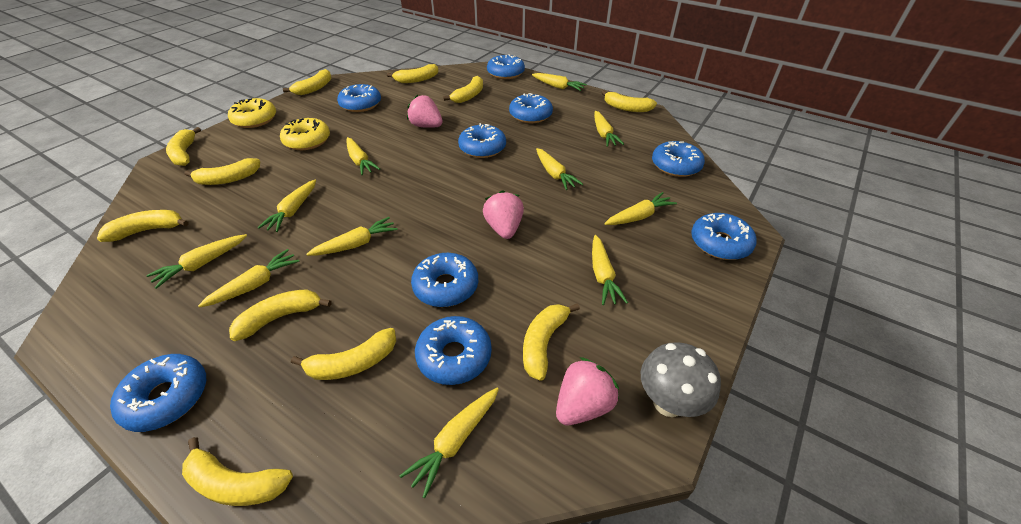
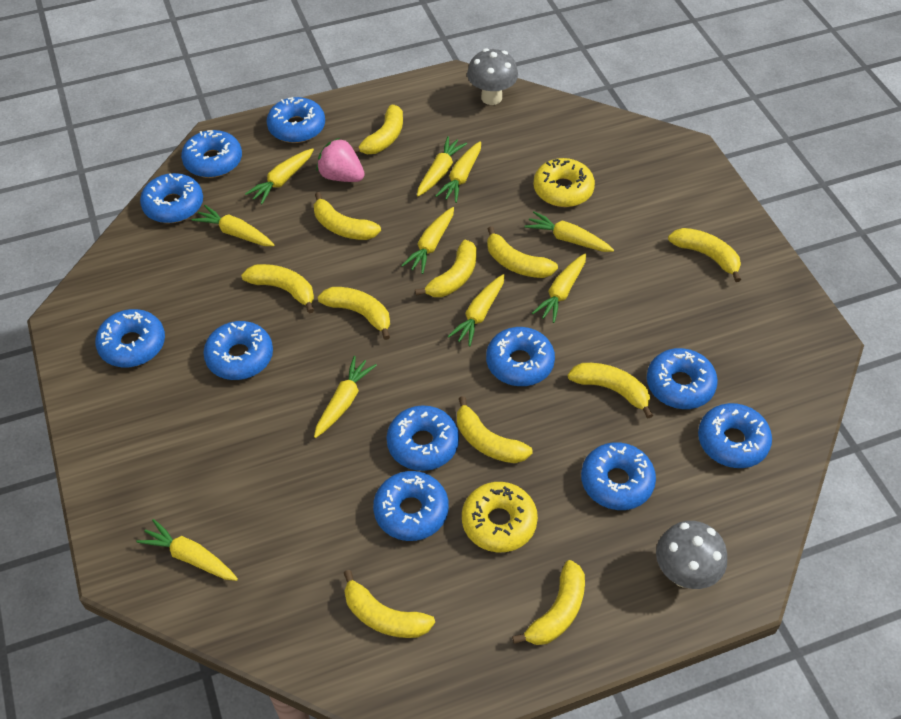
blue donut: [110,354,206,432] [337,84,381,112] [411,253,478,307] [415,316,492,385] [458,123,506,158] [487,54,525,79] [509,93,553,123] [652,141,705,177] [691,213,757,260] = 9 -> [95,309,165,367] [140,173,203,223] [181,130,242,178] [203,321,273,380] [267,97,325,143] [373,471,449,541] [386,405,459,471] [486,327,555,386] [581,442,656,510] [647,348,718,409] [698,403,772,468] = 11
grey mushroom: [641,342,721,417] = 1 -> [467,48,518,105] [656,521,727,589] = 2
pink strawberry: [407,95,443,128] [483,190,524,239] [556,357,619,425] = 3 -> [316,138,365,182] = 1
yellow carrot: [146,234,247,289] [198,249,300,308] [258,180,316,232] [307,217,398,256] [346,137,380,175] [399,388,499,498] [532,73,587,91] [536,148,583,190] [592,235,628,305] [594,111,624,147] [604,192,677,225] = 11 -> [136,519,238,581] [192,205,275,246] [245,148,314,204] [314,356,377,438] [401,207,454,274] [417,136,467,196] [435,141,481,203] [448,274,505,346] [525,211,614,252] [532,253,586,323] = 10

